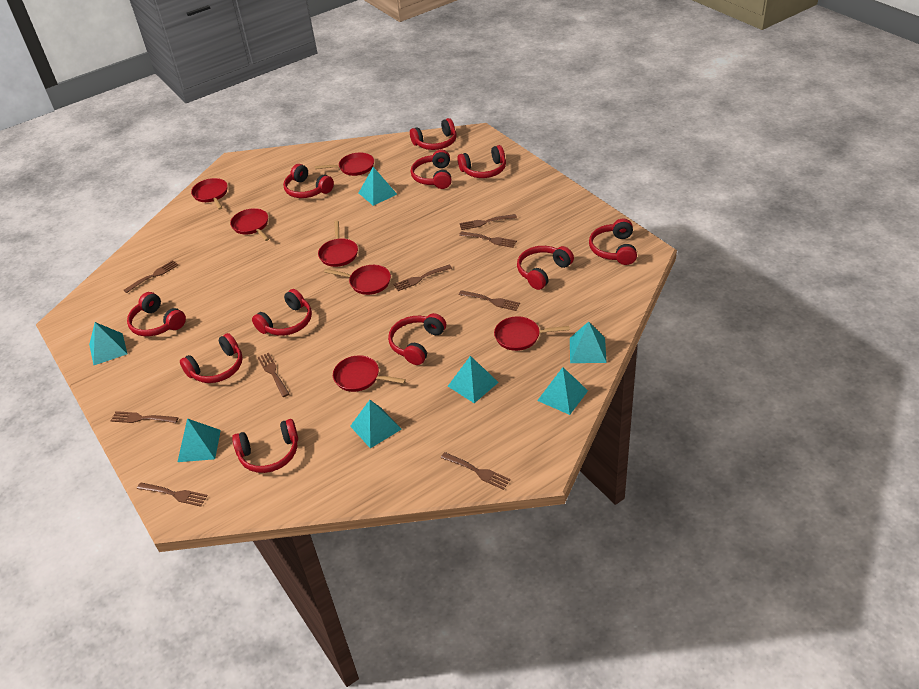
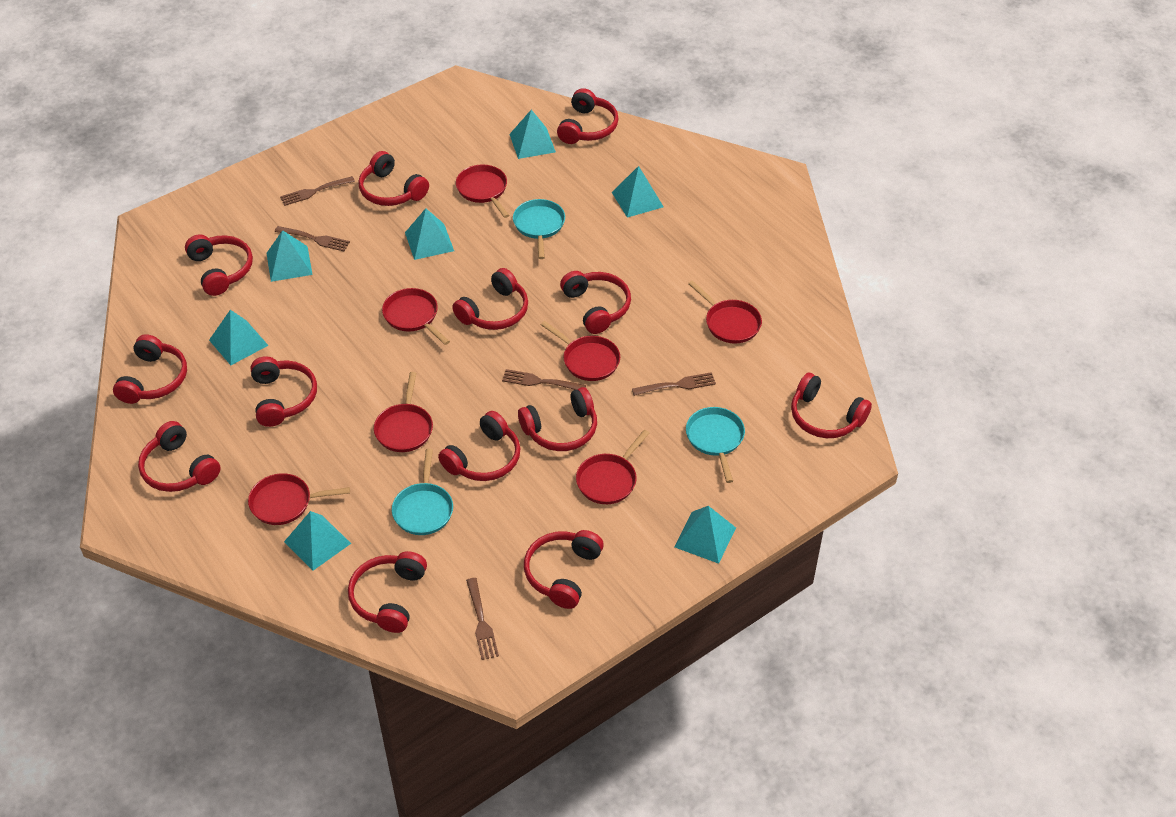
brown fork: [111,411,179,423] [124,260,178,293] [137,483,208,507] [258,353,289,397] [394,264,452,291] [441,452,511,490] [459,214,517,230] [459,231,517,248] [459,290,520,311] = 9 -> [275,226,350,251] [280,176,355,206] [466,578,499,660] [502,369,586,390] [632,372,716,396] = 5
red headphones: [127,292,186,336] [180,333,243,383] [232,419,298,473] [252,289,312,336] [283,164,334,198] [388,313,446,365] [410,118,456,150] [411,150,452,189] [457,145,506,178] [517,246,574,290] [589,219,637,265] = 11 -> [113,334,187,404] [138,421,221,492] [185,235,253,296] [251,356,317,427] [348,551,427,633] [358,151,429,206] [438,411,520,481] [452,268,528,330] [518,387,597,451] [524,530,604,609] [557,88,619,144] [560,271,631,334] [791,373,872,438] = 13
turquoise pan: none = 0 -> [392,449,453,535] [513,199,565,259] [686,407,745,483] = 3

